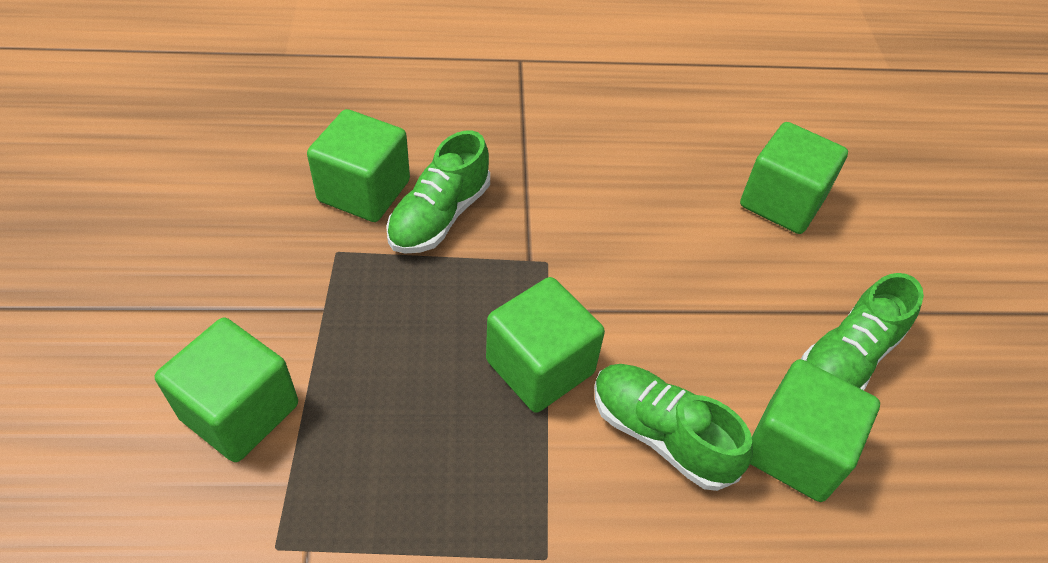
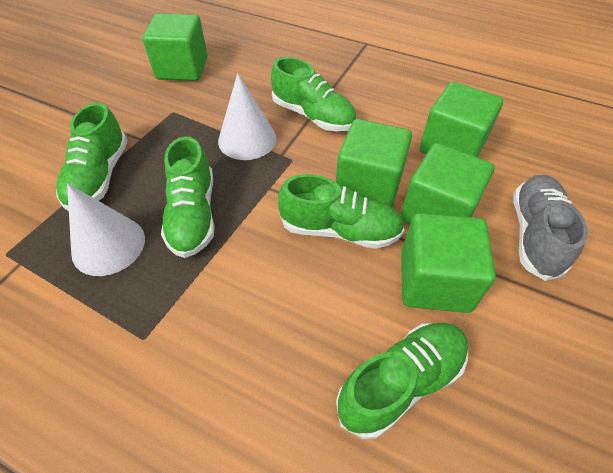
green shoe: [386,130,490,254] [594,364,753,491] [801,273,924,390] = 3 -> [56,103,128,211] [161,136,215,258] [271,57,357,131] [278,174,405,249] [336,323,468,439] = 5
grey shoe: none = 0 -> [513,175,588,281] = 1
white cone: none = 0 -> [67,183,145,276] [218,73,277,160] = 2

